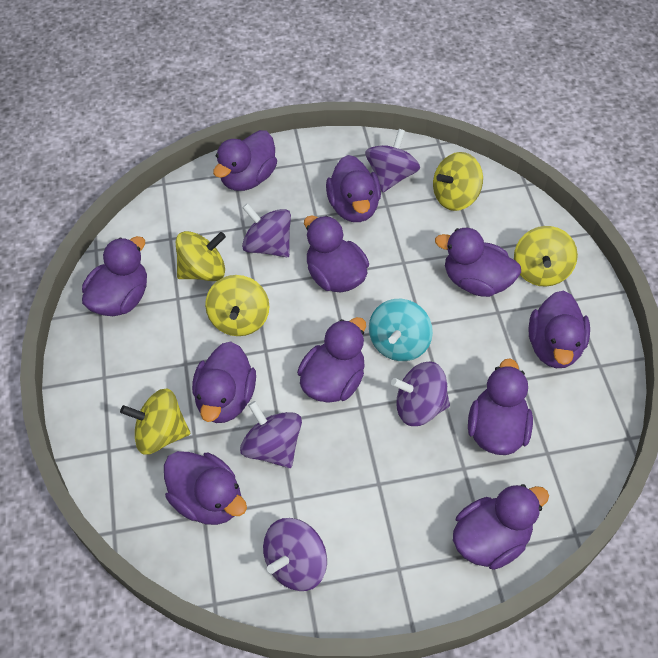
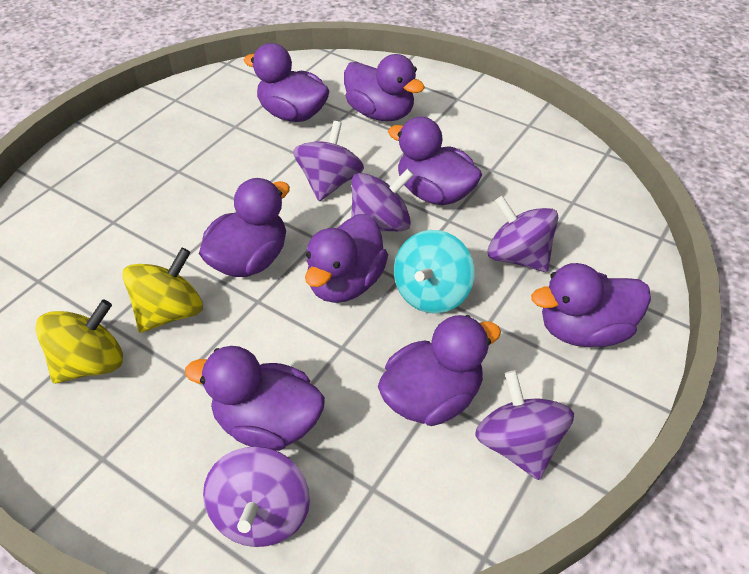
purple duck: [82,236,147,316] [164,451,247,525] [192,342,256,423] [213,130,277,191] [297,317,366,403] [304,215,369,292] [326,155,381,222] [435,228,521,297] [453,484,549,570] [468,359,533,455] [529,290,590,368] = 11 -> [185,346,325,451] [199,178,290,277] [244,43,329,122] [305,214,388,303] [344,54,425,121] [378,315,501,426] [388,117,482,205] [531,263,651,347] = 8
yellow spinning top: [120,388,190,455] [176,231,226,281] [205,275,269,336] [433,152,483,211] [514,226,578,287] = 5 -> [35,300,123,384] [122,248,203,332] = 2

